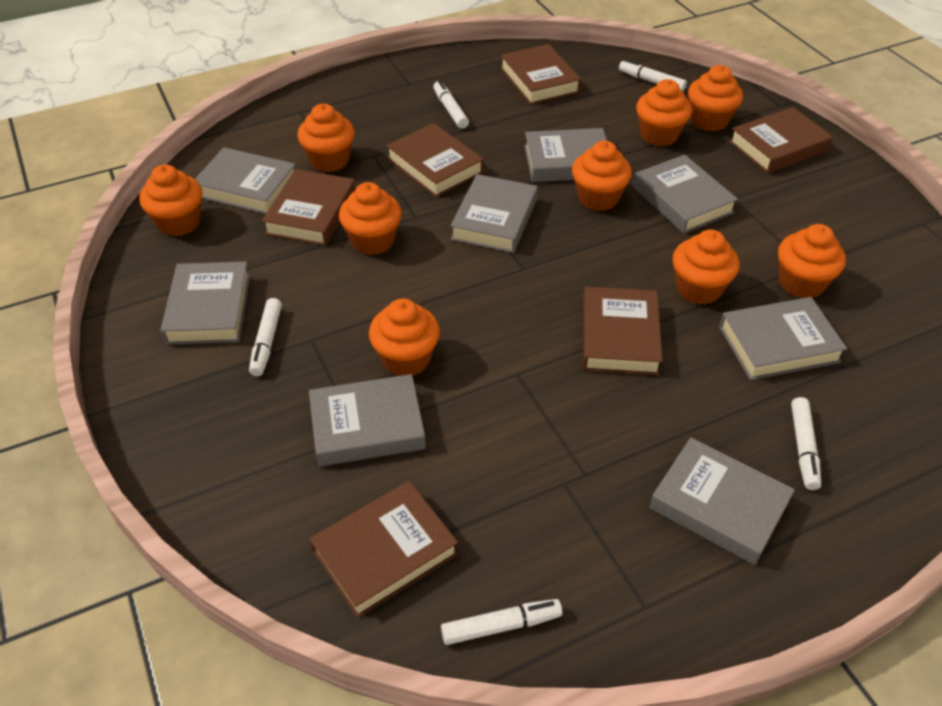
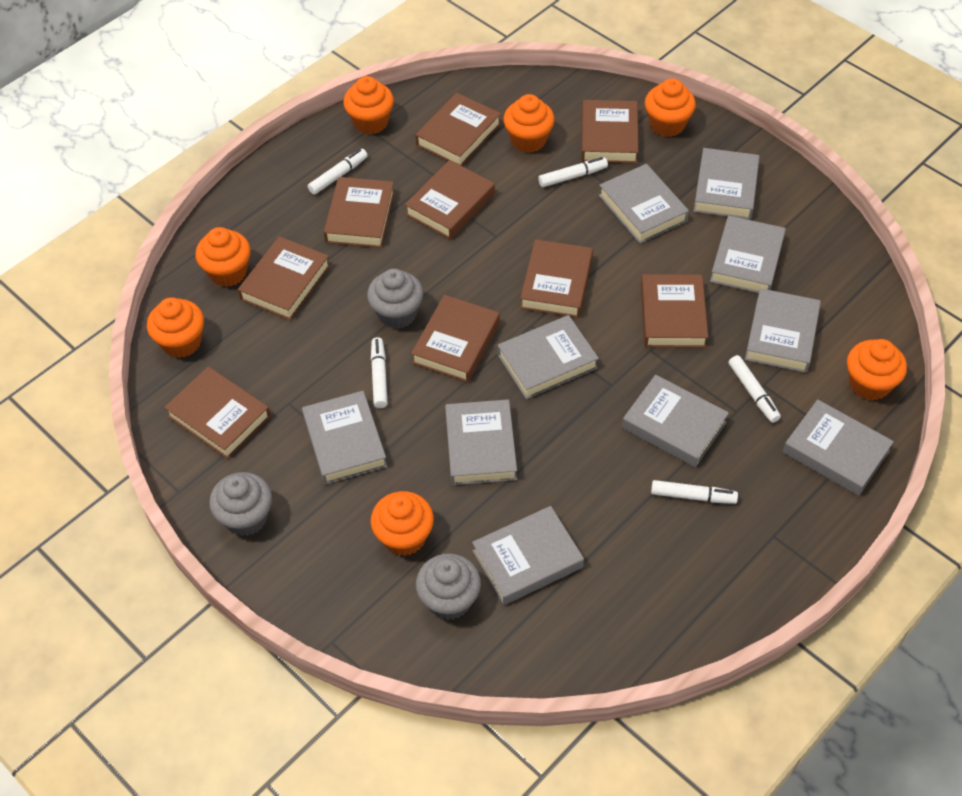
brown book: [262,169,356,246] [309,481,458,618] [386,123,484,197] [500,44,581,105] [583,287,663,375] [729,107,833,173] = 6 -> [164,366,271,459] [238,236,331,320] [324,177,395,248] [404,160,495,240] [411,295,500,383] [415,93,501,166] [520,239,593,318] [581,100,638,163] [641,274,708,348] = 9
grey book: [160,262,250,345] [195,147,296,214] [309,374,426,467] [450,174,538,253] [524,128,607,182] [633,155,738,234] [649,437,795,565] [719,297,847,380] = 8 -> [302,391,387,485] [445,399,517,485] [472,506,584,605] [498,315,599,399] [599,164,689,244] [622,375,729,467] [694,148,760,220] [710,215,786,293] [745,288,821,373] [783,399,894,496] = 10
grey cupcake: none = 0 -> [209,472,272,536] [367,269,423,329] [416,553,481,620] = 3
orange cupcake: [139,164,202,236] [297,104,355,172] [339,182,402,255] [369,299,440,376] [572,141,632,211] [636,79,692,146] [673,229,740,305] [688,65,743,131] [778,224,846,298] = 9 -> [147,297,204,358] [195,227,251,287] [343,76,394,134] [371,491,434,556] [503,94,555,153] [645,78,696,137] [847,339,907,400] = 7

